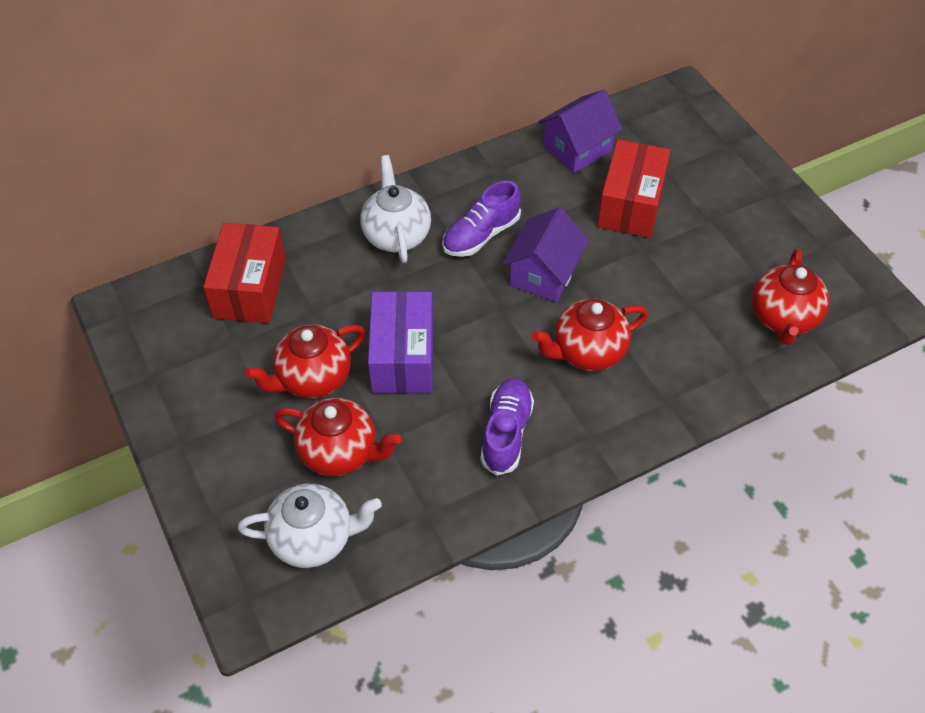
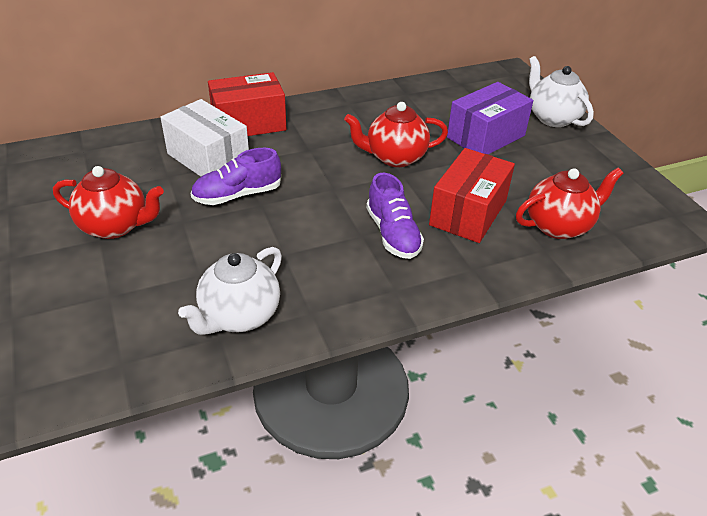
purple house: [503,207,589,302] [538,89,623,173] = 2 -> none = 0
red teapot: [245,325,366,398] [275,398,401,476] [532,299,648,371] [752,249,829,345] = 4 -> [53,166,164,239] [344,102,448,167] [516,168,624,239] = 3
white box: none = 0 -> [160,99,249,177] = 1

